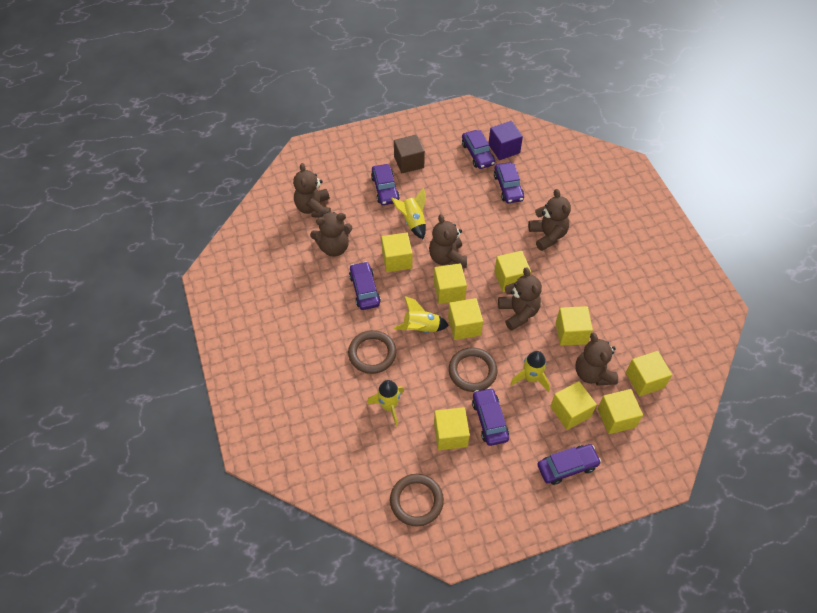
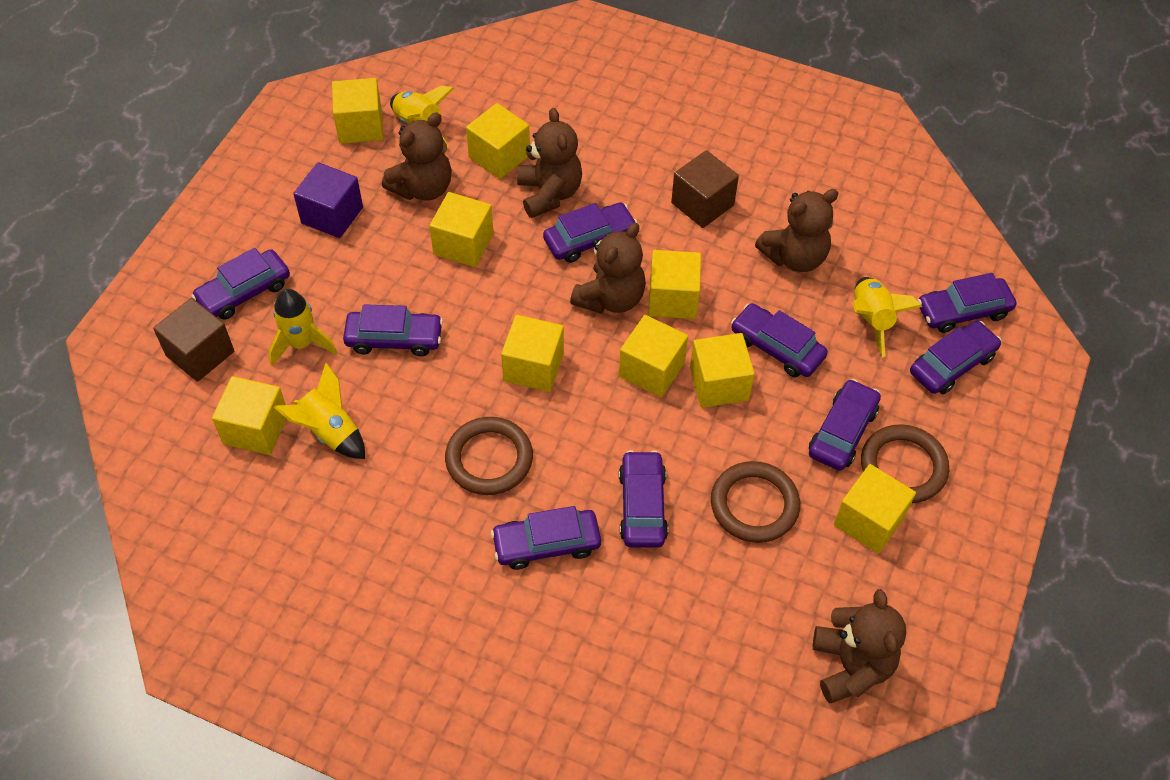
brown cube: [394,134,425,173] = 1 -> [153,298,234,382] [671,150,739,228] = 2
brown teddy bear: [293,163,331,218] [310,212,353,257] [429,214,467,268] [498,267,542,331] [528,189,571,251] [576,333,618,386] = 6 -> [382,112,452,201] [517,108,582,218] [570,223,646,314] [755,189,838,272] [813,589,906,704] = 5
purple car: [349,261,381,310] [371,164,400,205] [462,130,495,169] [472,388,509,446] [494,162,524,203] [537,444,601,485] = 6 -> [192,248,290,320] [343,304,443,356] [491,506,601,570] [543,202,637,263] [619,450,668,548] [731,303,828,377] [809,379,881,471] [910,321,1001,394] [917,273,1016,333] = 9

